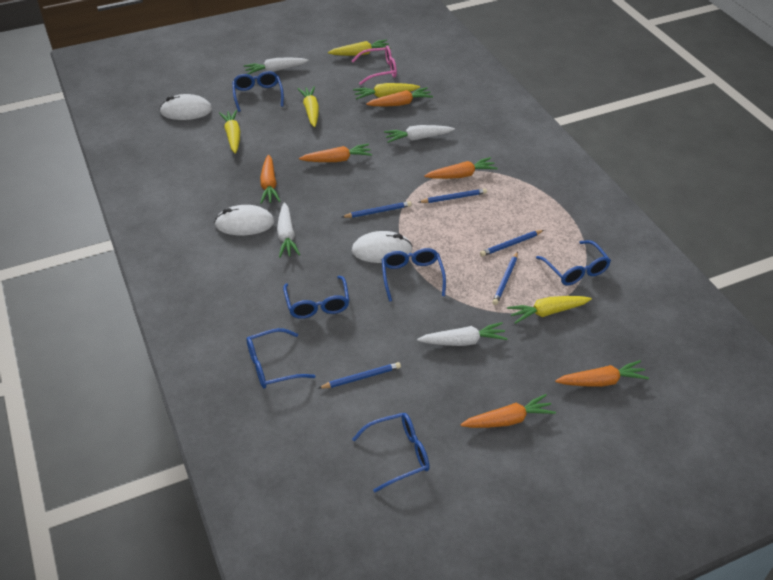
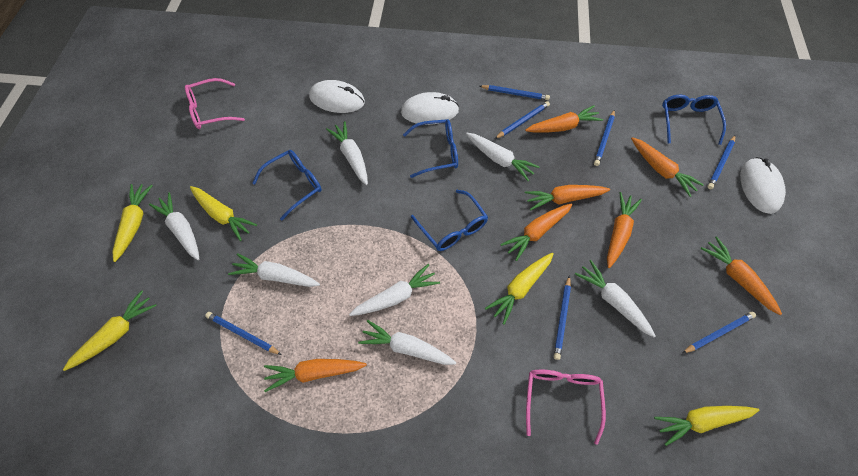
blue glasses: [232,71,284,112] [246,328,315,389] [283,276,349,319] [352,413,430,492] [381,248,446,302] [536,240,611,285] = 6 -> [252,150,322,221] [403,119,458,178] [411,190,488,251] [662,94,726,145] = 4
blue pencil: [319,362,401,389] [342,201,412,218] [419,188,487,203] [480,230,544,256] [492,251,518,305] = 5 -> [205,312,282,355] [480,85,550,100] [495,101,550,139] [554,275,571,360] [594,110,615,166] [682,312,756,354] [707,135,735,189] = 7
orange carrot: [260,155,281,204] [299,144,372,162] [366,87,433,107] [424,157,498,179] [460,394,556,428] [555,360,649,387] = 6 -> [264,359,367,392] [500,203,573,261] [525,105,603,133] [525,185,610,211] [607,192,642,268] [631,137,704,197] [700,236,782,315] = 7
pink glasses: [352,46,397,85] = 1 -> [185,78,245,129] [526,370,606,445] = 2
white carrot: [244,57,309,74] [277,202,300,258] [384,125,455,143] [417,322,508,346] = 4 -> [149,192,199,260] [228,253,320,287] [326,121,368,185] [349,264,440,316] [358,320,456,365] [466,133,539,181] [575,260,655,337] = 7

